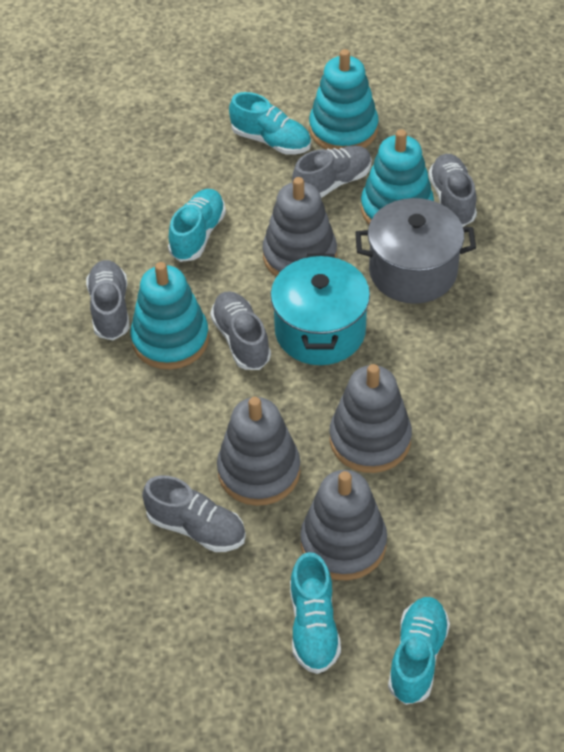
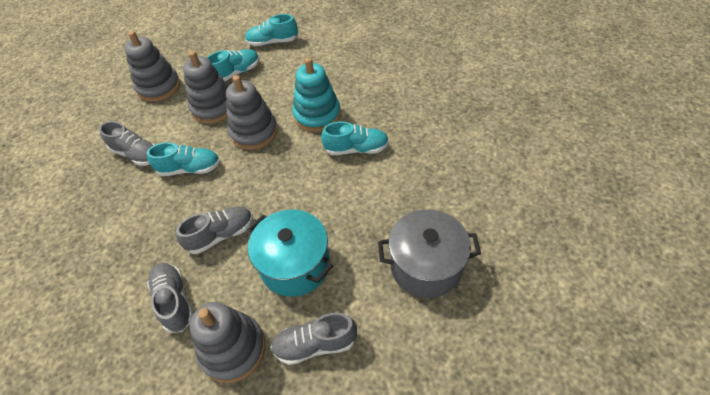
grey shoe: [86,260,129,340] [142,475,246,552] [210,291,271,370] [292,145,372,198] [429,154,477,227] = 5 -> [99,121,155,166] [147,263,193,333] [176,207,253,254] [270,313,357,365] = 4
turquoise stacking toy: [130,262,209,370] [309,49,379,150] [361,129,434,224] = 3 -> [292,57,341,132] = 1

